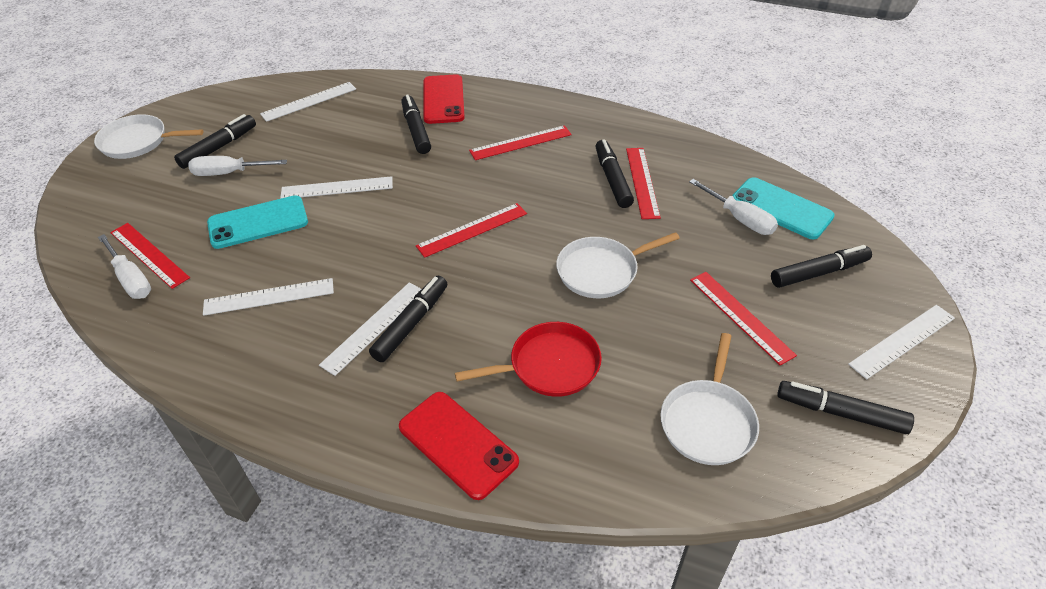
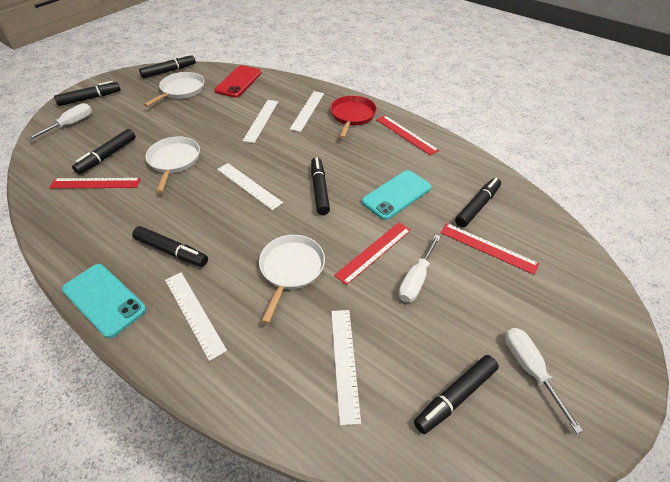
black marker: [174,114,256,169] [369,276,447,362] [401,95,431,154] [595,139,634,208] [771,245,872,288] [777,381,914,434] = 6 -> [54,81,121,106] [72,129,136,174] [132,226,208,267] [139,54,196,79] [311,157,330,215] [414,355,499,434] [455,178,501,227] = 7
red phone: [399,392,519,500] [423,74,465,124] = 2 -> [214,65,262,98] = 1
red ruler: [110,223,190,289] [416,203,527,258] [469,125,572,160] [626,148,661,219] [690,272,797,366] = 5 -> [49,178,141,189] [334,222,411,285] [376,115,439,156] [441,223,539,275] = 4

